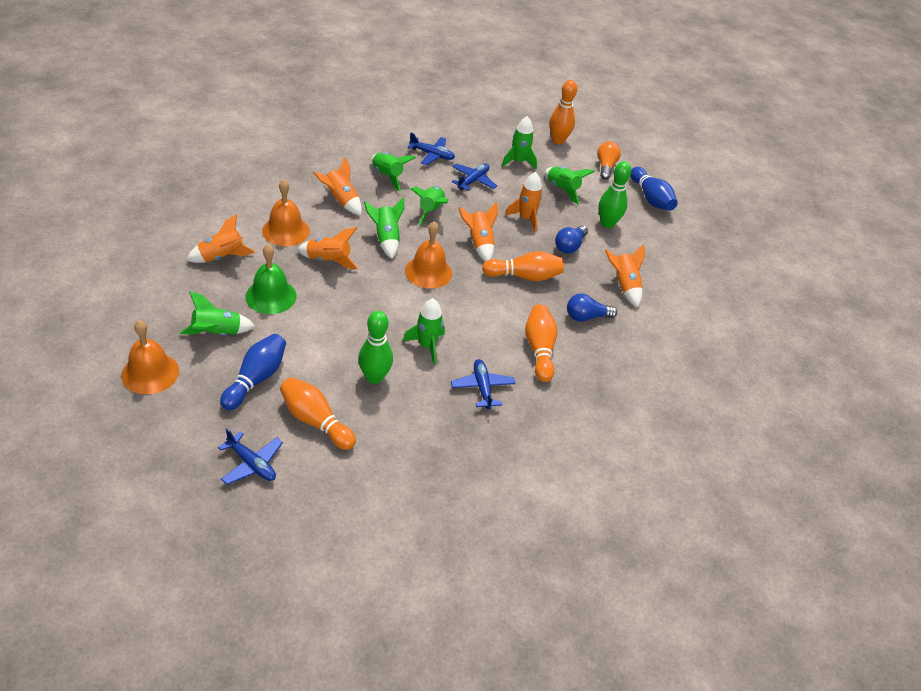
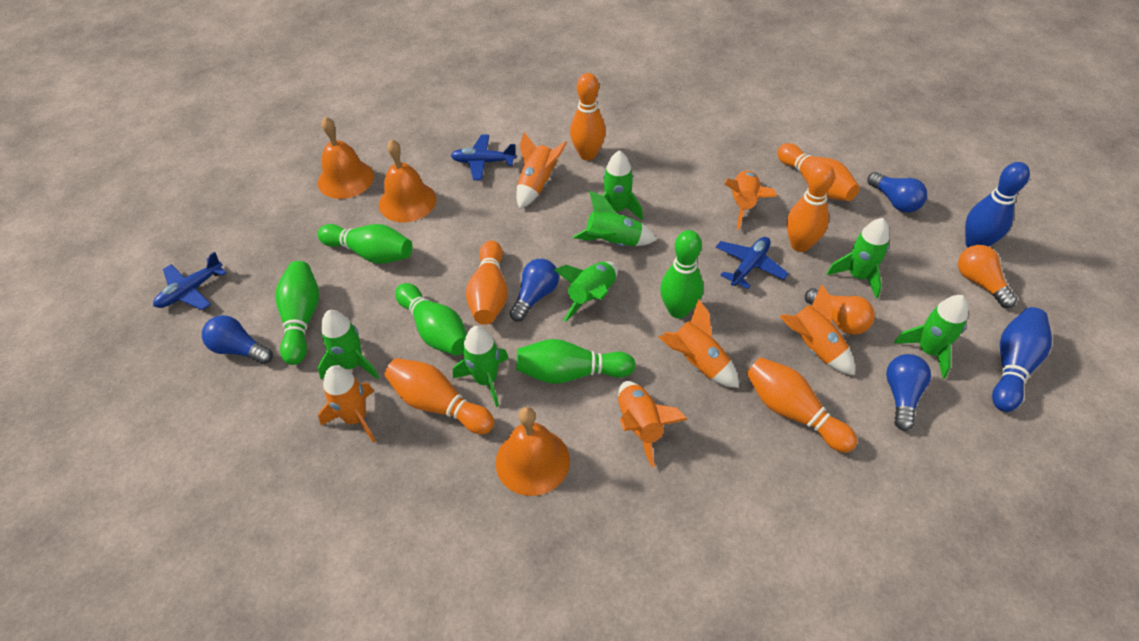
blue light bulb: [555,225,588,254] [567,294,617,322] = 2 -> [202,315,273,364] [509,259,559,322] [867,172,927,213] [886,354,931,431] = 4
blue plane: [218,428,283,485] [407,133,455,165] [451,359,515,409] [452,163,497,191] = 4 -> [153,252,227,310] [451,135,517,180] [716,237,789,289] = 3
green bell: [245,244,297,314] = 1 -> none = 0
green bowling pin: [358,311,393,384] [599,161,632,228] = 2 -> [275,261,319,365] [317,224,412,264] [395,283,467,356] [516,339,635,384] [660,230,703,318] = 5
orange bowling pin: [280,377,356,450] [482,251,564,281] [525,304,557,382] [549,80,577,144] = 4 -> [385,358,495,434] [466,240,508,325] [570,73,606,160] [746,357,857,453] [777,143,860,201] [786,163,835,252] = 6
orange light bulb: [597,141,621,180] = 1 -> [805,288,875,335] [958,245,1017,308] = 2

